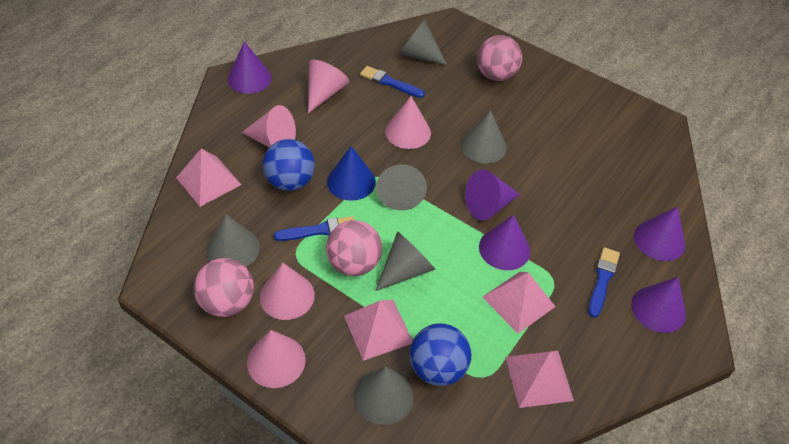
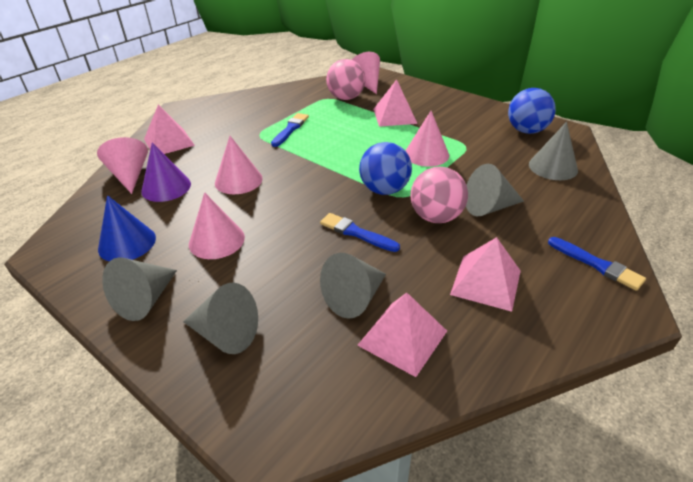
grey cone: [206,214,260,267] [354,367,413,425] [375,231,436,291] [376,164,427,211] [399,20,447,65] [461,110,507,163] = 6 -> [102,257,177,321] [183,282,258,354] [320,253,386,319] [466,164,524,216] [529,122,578,180] = 5
pink ball: [194,258,254,317] [326,220,382,276] [477,35,522,81] = 3 -> [326,59,365,100] [410,167,468,223] = 2
purple cone: [228,41,272,94] [465,170,520,220] [479,215,530,270] [631,277,686,333] [634,206,685,261] = 5 -> [141,142,191,202] = 1

